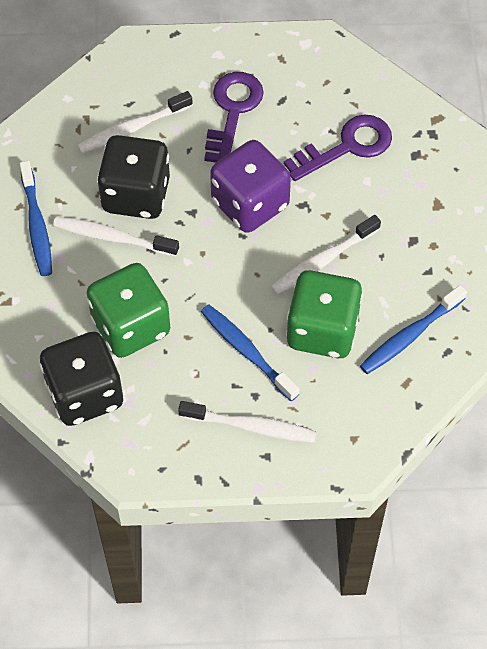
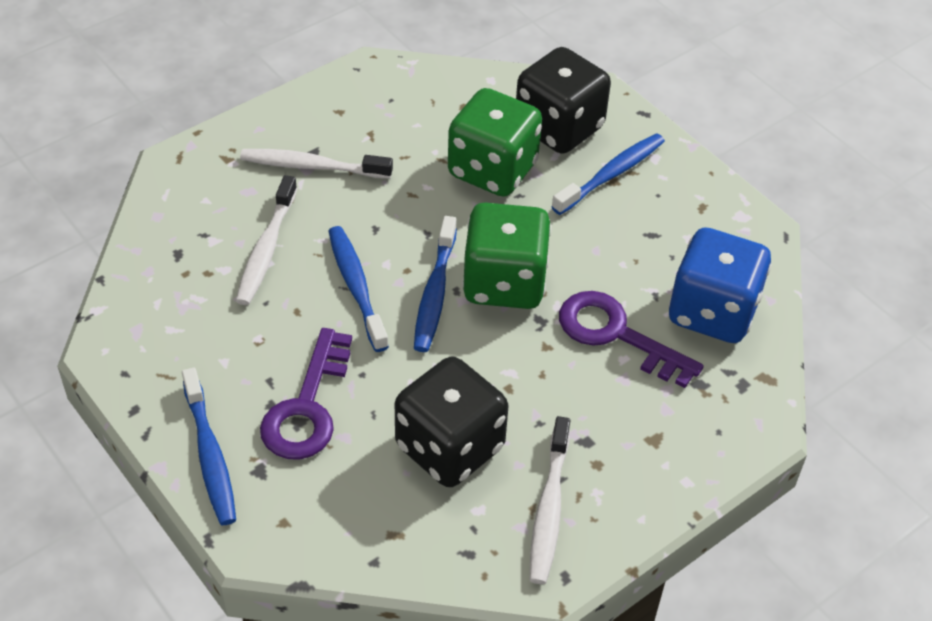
blue dice: none = 0 -> [668,227,772,343] = 1
blue toothbrush: [20,161,52,276] [201,304,299,401] [360,285,467,374] = 3 -> [182,368,236,525] [329,226,389,352] [414,216,457,352] [551,133,665,215] = 4
purple dice: [210,140,291,233] = 1 -> none = 0
white toothbrush: [53,217,179,257] [77,91,193,153] [178,401,317,443] [271,215,381,295] = 4 -> [236,175,297,305] [240,149,393,179] [530,416,571,584] = 3

